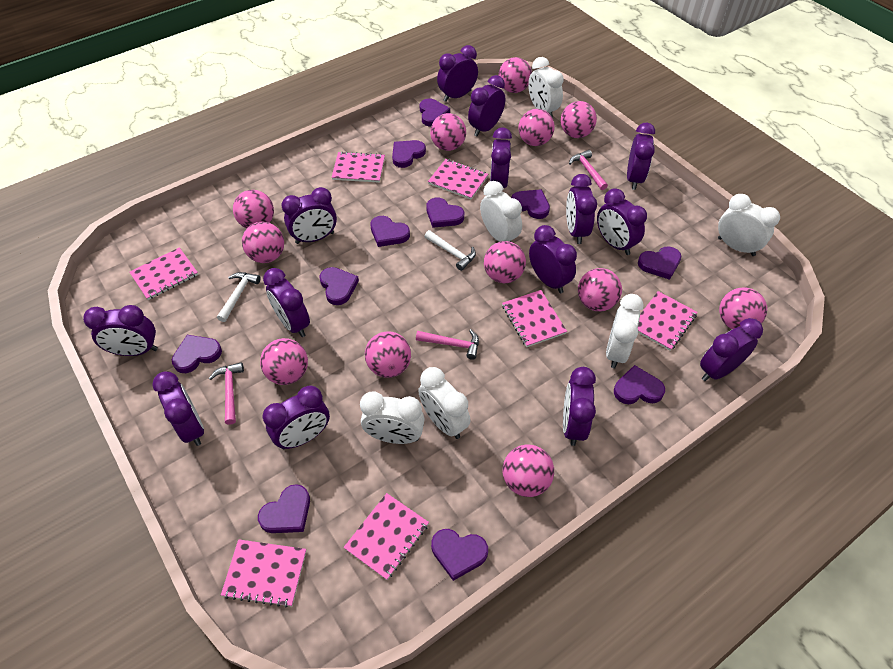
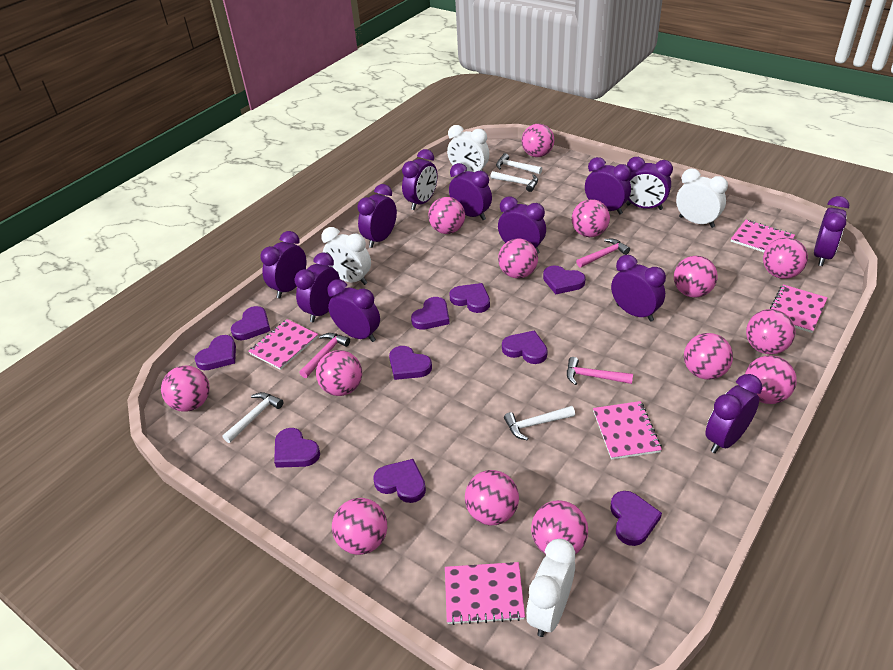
pink ball: [233,190,274,228] [242,222,284,263] [260,338,308,385] [365,331,411,378] [430,113,466,151] [484,241,526,283] [498,57,532,93] [503,444,554,497] [519,109,555,146] [561,101,597,138] [578,268,622,311] [719,287,767,329] = 12 -> [161,366,209,412] [316,350,362,396] [332,498,387,555] [428,197,465,234] [465,470,519,525] [498,238,538,278] [522,124,554,157] [531,500,588,554] [572,199,610,237] [674,256,718,298] [684,333,733,380] [745,355,797,404] [746,309,795,355] [763,238,808,279] = 14
pink notebook: [130,247,198,300] [221,539,306,608] [331,152,385,183] [343,493,429,580] [428,159,488,200] [502,290,567,347] [638,291,698,351] = 7 -> [248,319,318,370] [445,562,525,625] [593,401,662,460] [731,220,795,252] [770,284,828,333] = 5
purple clock: [83,305,158,356] [152,372,204,446] [263,268,310,337] [263,386,330,449] [281,187,337,244] [437,45,478,102] [468,75,505,136] [490,127,512,188] [529,225,577,293] [563,367,596,446] [566,174,597,244] [597,188,647,255] [627,123,655,190] [700,318,763,381] = 14 -> [260,231,306,298] [294,252,340,322] [327,279,380,342] [357,184,397,248] [402,149,438,210] [449,163,492,220] [498,197,546,253] [585,157,631,215] [611,255,666,322] [626,157,673,210] [705,374,762,453] [814,196,849,266] = 12
purple heart: [172,335,222,373] [258,484,310,533] [319,267,359,305] [370,216,410,247] [392,140,426,168] [420,98,450,127] [426,198,464,228] [431,529,488,581] [511,189,550,219] [614,365,665,404] [638,247,681,280] = 11 -> [195,335,236,370] [231,306,270,340] [274,428,320,468] [373,459,426,503] [389,346,432,380] [411,297,450,330] [450,283,490,313] [502,330,548,364] [543,265,586,294] [611,491,662,546] = 10
white clock: [360,392,425,444] [418,367,470,439] [480,181,522,242] [528,57,564,118] [606,294,644,369] [718,194,780,256] = 6 -> [322,227,371,285] [447,125,489,172] [526,539,575,637] [676,169,728,228] = 4
white hammer: [217,272,261,322] [424,230,476,271] = 2 -> [222,392,283,443] [490,171,538,192] [496,153,542,174] [504,406,575,440] = 4

